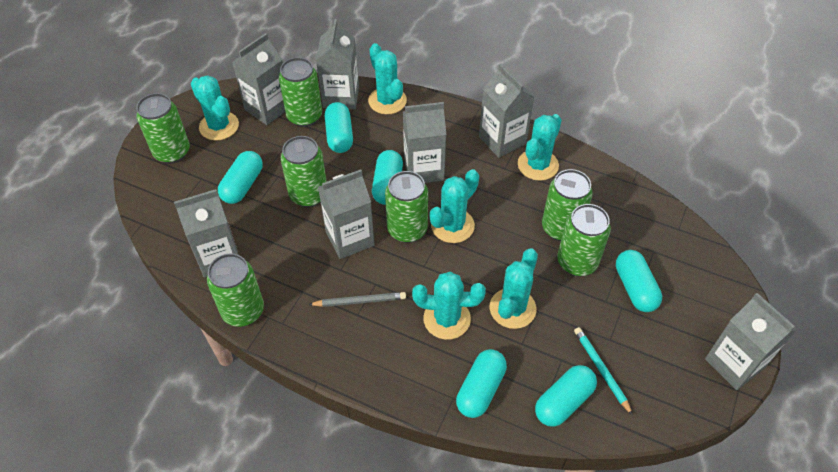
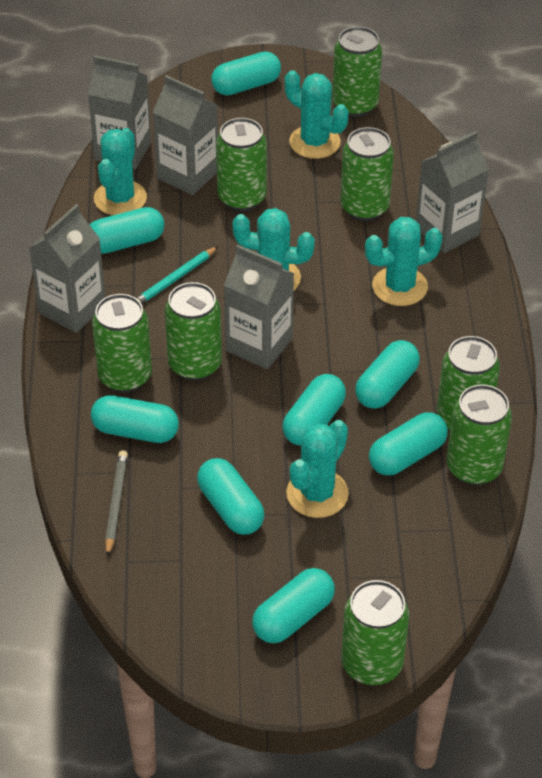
green can: [136,93,190,164] [207,253,264,327] [279,57,322,127] [281,136,327,207] [385,171,428,243] [542,169,593,241] [557,204,611,276] = 7 -> [92,294,152,393] [165,282,222,381] [216,118,267,211] [332,27,382,117] [340,127,394,221] [341,580,409,686] [437,336,500,431] [447,384,512,486] = 8
grey carton: [174,189,239,278] [232,33,285,125] [316,19,359,109] [318,170,375,259] [403,102,446,183] [479,64,534,158] [705,293,797,390] = 7 -> [29,204,105,333] [88,55,151,169] [153,75,218,195] [224,245,294,369] [416,131,489,253] = 5
turquoise cactus: [191,75,239,140] [368,43,407,114] [412,272,486,340] [430,169,479,243] [490,248,538,329] [518,114,562,181] = 6 -> [94,128,147,216] [232,208,315,290] [285,70,349,159] [286,420,349,518] [365,217,443,306] = 5
turquoise capsule: [218,151,263,204] [325,102,353,153] [372,150,403,205] [456,349,507,418] [535,365,597,427] [616,250,662,312] = 6 -> [90,207,165,254] [91,395,179,443] [197,458,265,535] [211,51,281,95] [252,568,335,643] [282,374,346,446] [355,340,420,409] [369,412,448,475] = 8

